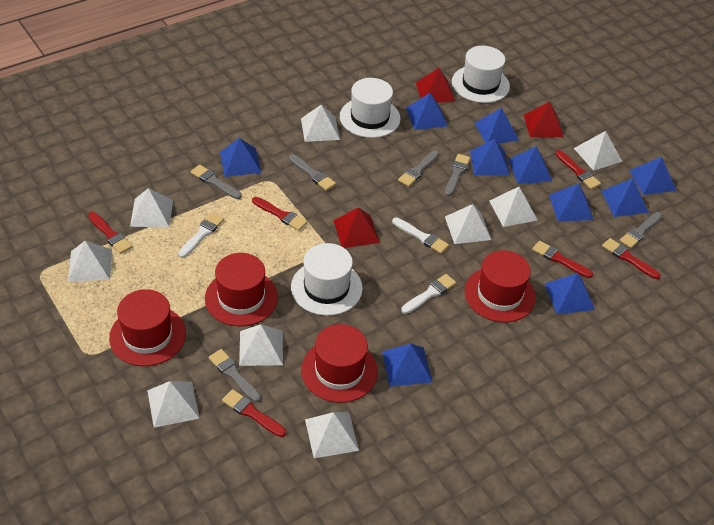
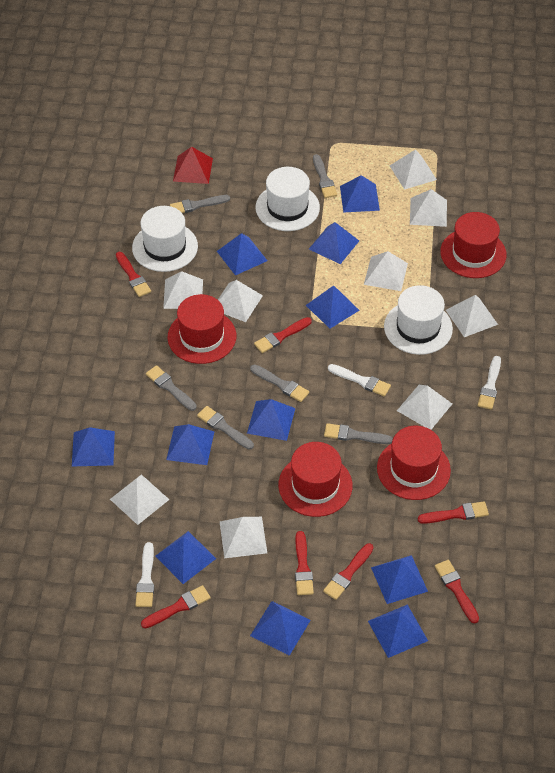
blue pyramid: [220,138,261,177] [382,344,432,387] [406,93,448,130] [470,139,510,176] [475,108,519,144] [508,146,552,184] [545,273,595,314] [549,183,594,222] [601,178,649,217] [629,157,677,195] = 10 -> [72,427,115,467] [156,531,216,584] [166,424,214,465] [217,233,268,275] [247,399,295,441] [250,601,311,656] [306,285,360,329] [309,222,359,264] [340,175,380,213] [368,604,428,658] [371,555,428,604] = 11
red brush: [88,212,132,254] [222,389,286,437] [252,197,307,231] [532,241,593,278] [555,150,601,189] [602,238,661,279] = 6 -> [116,252,151,297] [141,585,211,628] [254,317,312,353] [295,531,314,595] [323,543,374,600] [418,501,489,524] [435,560,479,623] = 7
red pyramid: [333,207,380,248] [416,68,455,103] [524,102,564,137] = 3 -> [173,147,213,184] = 1

